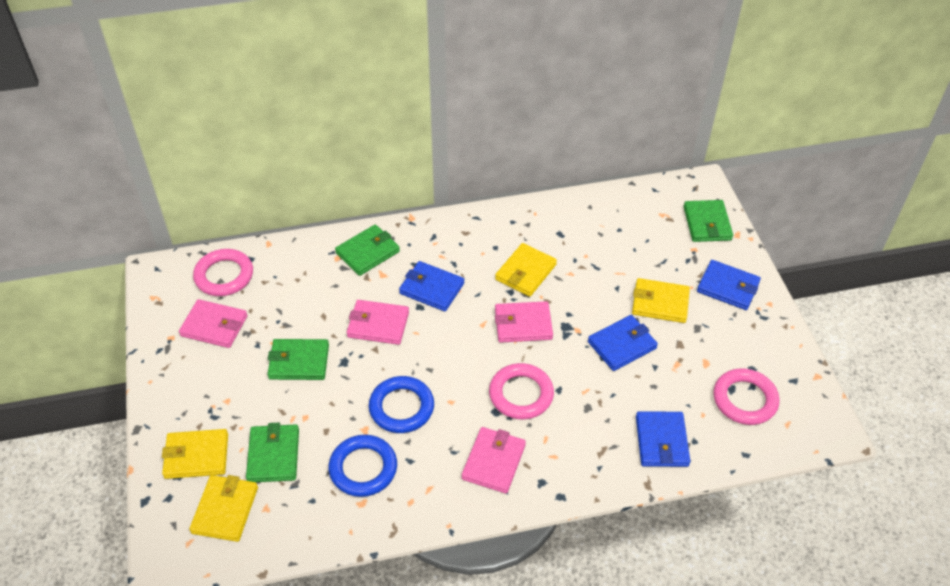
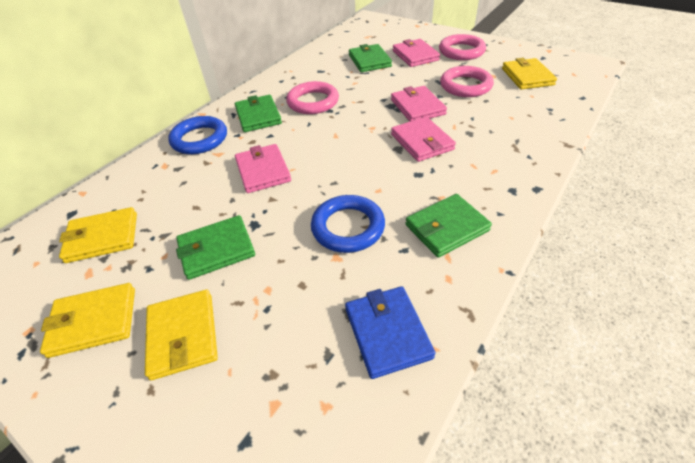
blue wallet: [399,261,464,311] [588,315,658,371] [636,411,690,467] [697,260,761,310] = 4 -> [345,286,436,379] = 1

